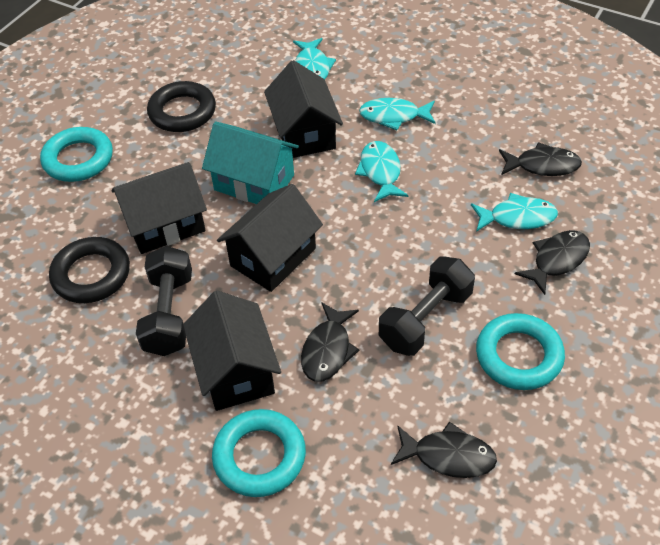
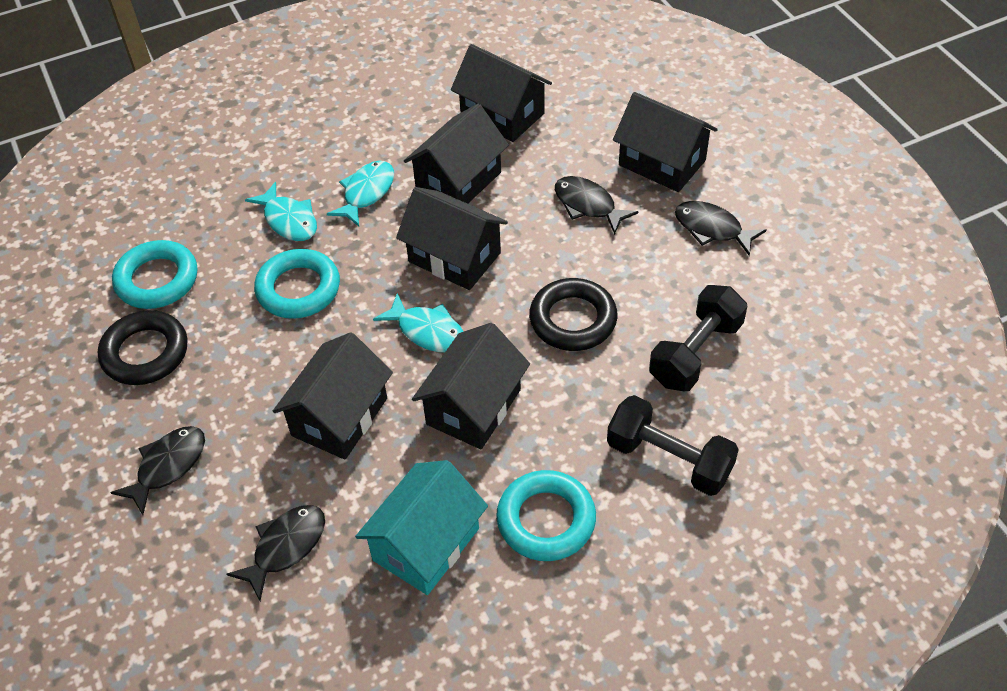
black house: [112,162,207,254] [183,291,281,411] [217,184,323,292] [264,60,343,158] = 4 -> [273,332,393,460] [396,187,508,290] [404,104,509,204] [412,323,530,449] [451,44,552,142] [613,92,718,192] = 6
turquoise fish: [293,38,336,79] [355,141,408,202] [359,98,436,130] [471,193,558,232] = 4 -> [245,182,317,241] [327,161,394,226] [373,293,464,352] = 3

